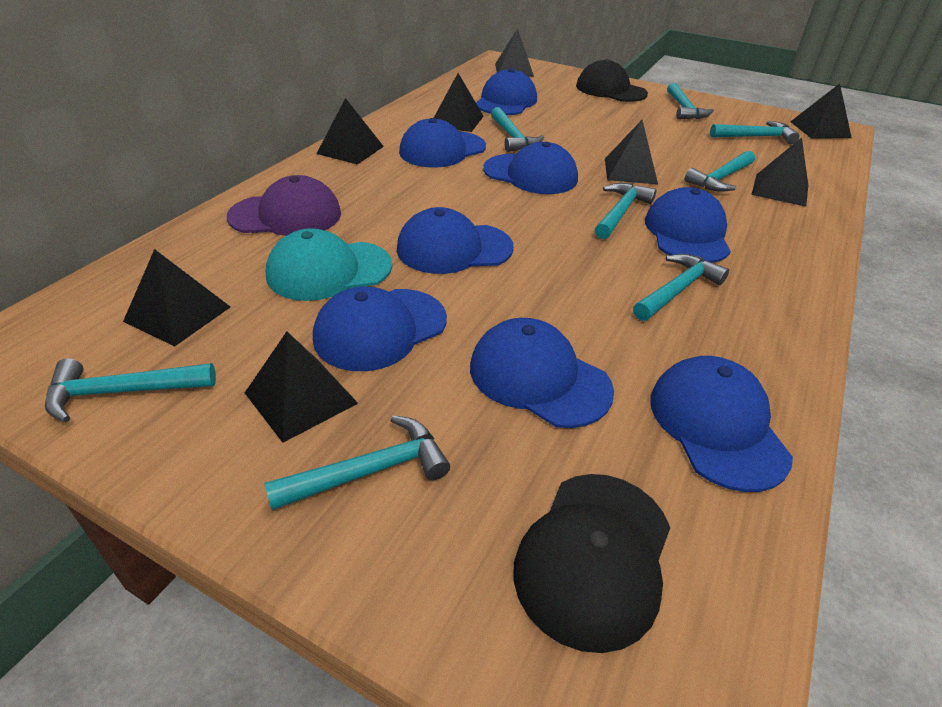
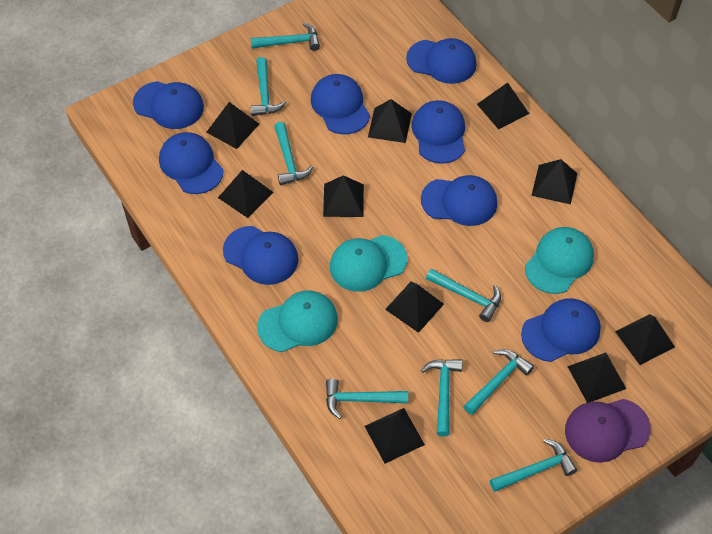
black cap: [513,474,670,653] [576,59,648,102] = 2 -> none = 0
black pyramid: [123,249,230,346] [245,331,358,443] [317,98,384,165] [434,73,484,132] [495,28,534,77] [605,120,658,184] [751,137,808,207] [790,83,852,139] = 8 -> [206,102,259,149] [218,170,274,218] [323,175,364,217] [365,408,425,463] [368,99,412,143] [385,282,444,333] [477,82,529,129] [531,159,577,204] [567,353,626,403] [615,314,675,365] = 10
turquoise cap: [266,228,392,301] = 1 -> [257,291,338,352] [330,235,407,292] [525,227,594,294] = 3

